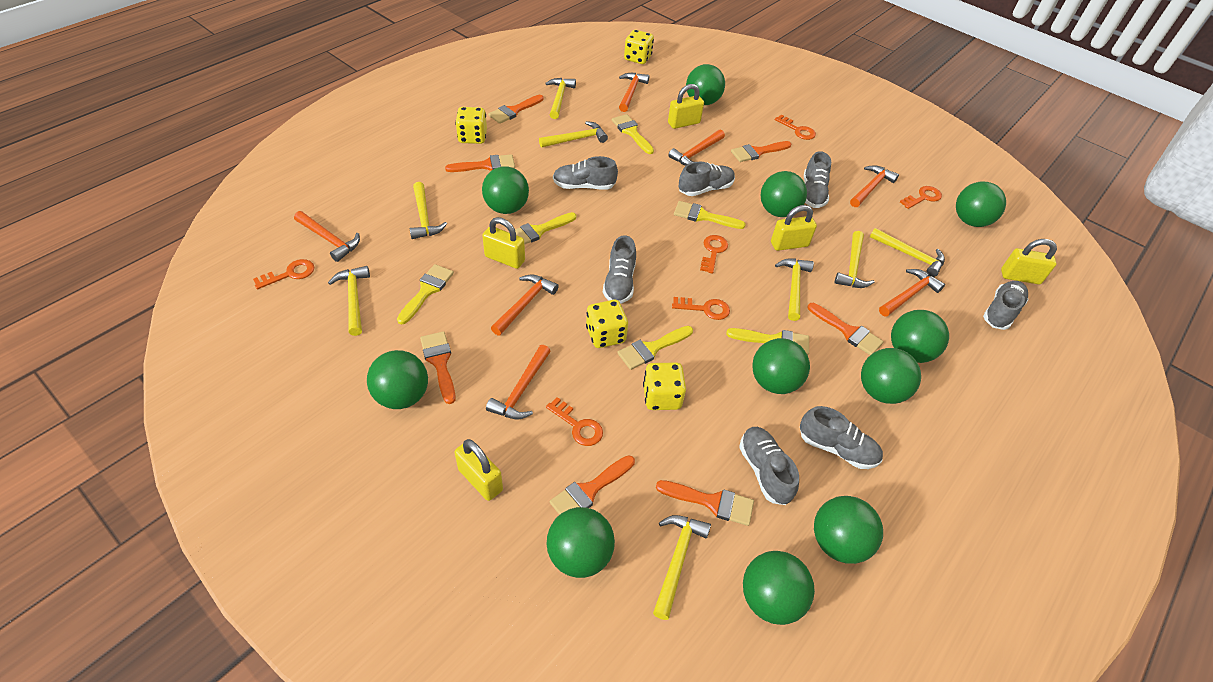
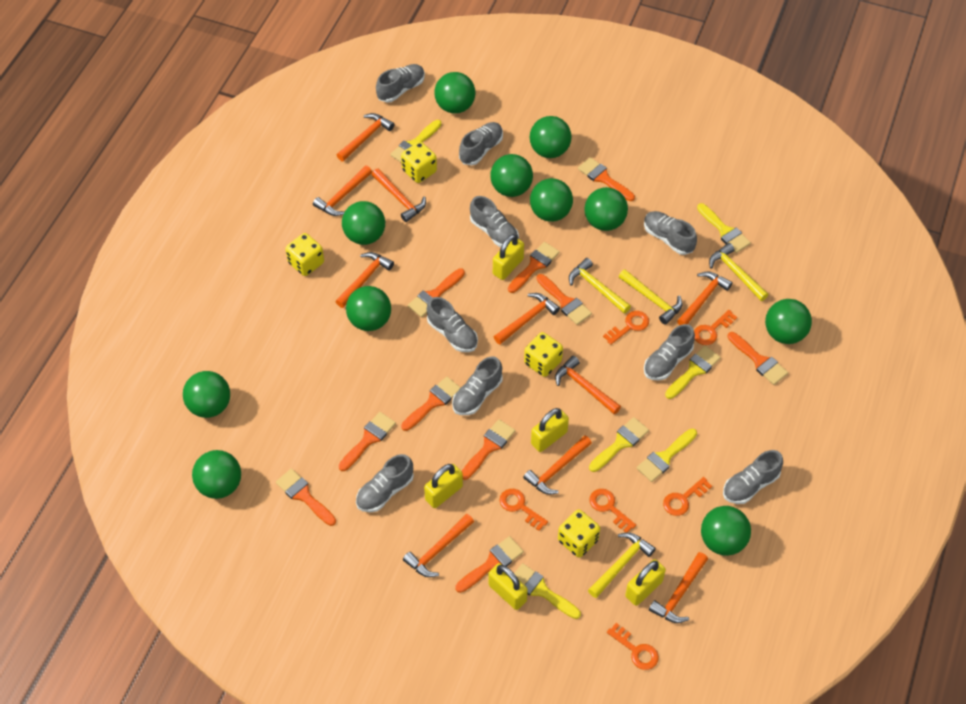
grey shoe: [553,156,618,190] [603,235,636,304] [679,162,735,196] [739,427,799,505] [800,406,883,469] [804,151,831,208] [983,281,1029,330] = 7 -> [356,454,414,512] [376,64,425,103] [427,297,478,352] [452,357,503,415] [459,122,503,165] [470,196,519,247] [644,211,697,255] [644,324,695,380] [723,450,783,504] = 9
orange brush: [420,331,456,404] [445,154,515,172] [488,95,543,124] [550,455,635,515] [656,480,754,526] [731,141,791,162] [807,303,884,355] = 7 -> [276,469,336,526] [338,412,396,471] [401,377,461,431] [408,268,465,317] [455,536,524,593] [462,419,515,480] [508,242,559,293] [536,274,592,325] [578,157,635,201] [727,332,788,385] = 10
orange hammer: [294,211,360,262] [486,345,551,419] [491,274,559,335] [619,73,649,112] [668,129,725,166] [850,165,899,207] [879,269,945,317] = 7 -> [313,165,372,216] [336,252,394,308] [337,113,395,161] [372,168,426,222] [403,514,474,577] [494,293,560,344] [523,435,592,494] [555,356,621,414] [649,552,708,623] [677,272,733,325] = 10
yellow hammer: [328,266,370,336] [410,182,447,239] [539,121,608,148] [545,78,576,119] [653,515,711,620] [775,259,814,321] [835,231,874,288] [870,228,945,277] = 8 -> [569,258,631,313] [588,532,656,598] [619,269,682,325] [709,243,768,301] = 4

